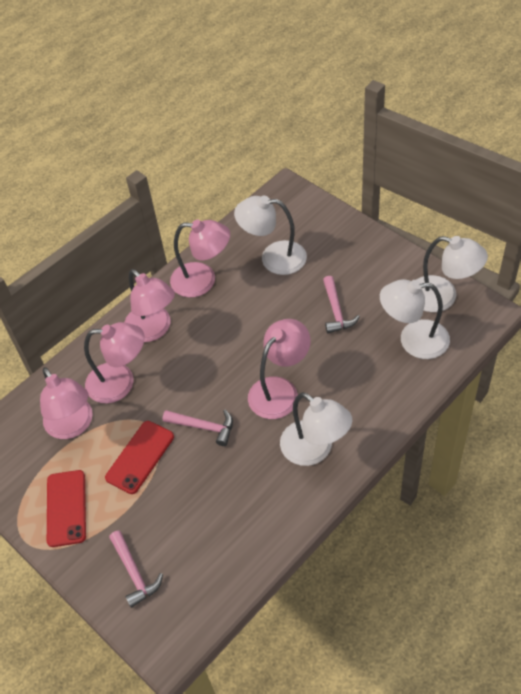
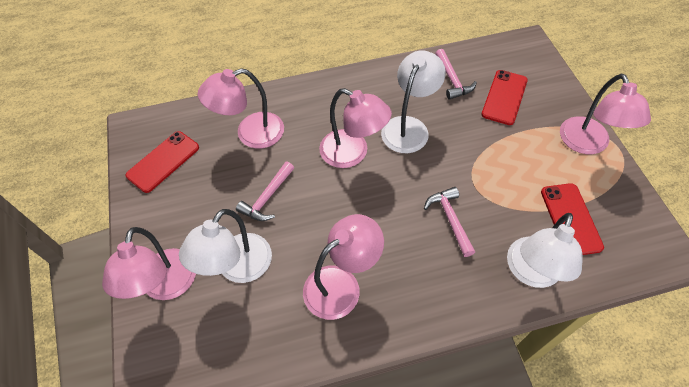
red phone: [47,470,86,547] [105,421,174,494] = 2 -> [126,131,199,193] [481,70,528,125] [541,183,604,255] = 3
white lamp: [234,196,307,275] [280,392,352,466] [380,279,450,359] [416,236,488,312] = 4 -> [179,209,272,283] [381,50,446,153] [507,213,583,288] = 3

